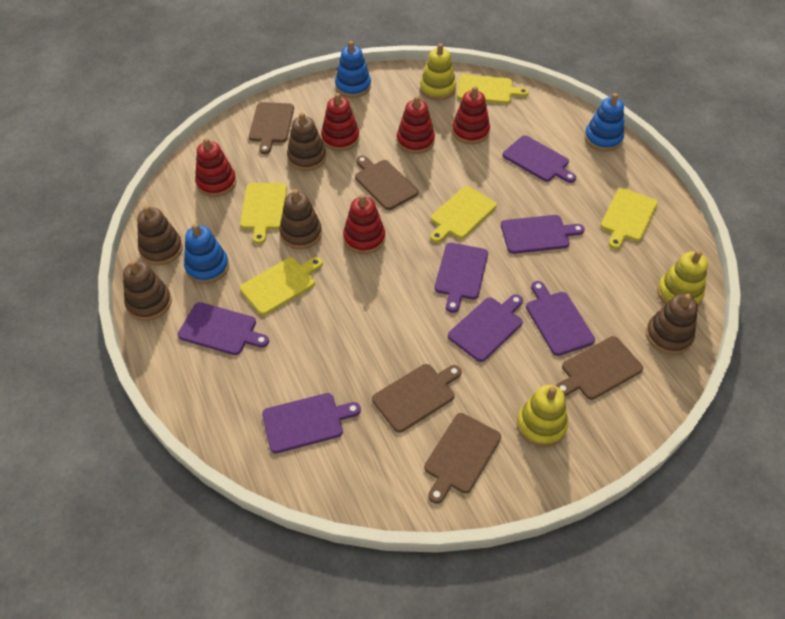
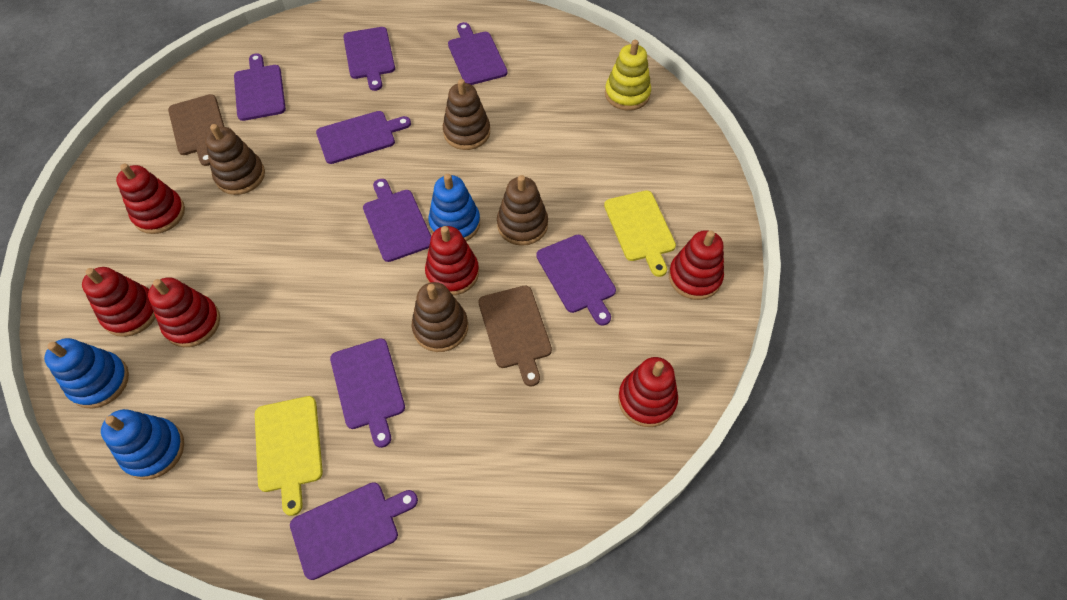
brown cutting board: [249,102,294,154] [355,156,418,210] [372,364,462,433] [424,413,501,504] [556,336,643,400] = 5 -> [168,94,224,166] [478,286,552,387] = 2
brown stacking toy: [123,260,172,321] [137,205,183,266] [279,189,322,249] [287,112,326,171] [646,294,698,355] = 5 -> [205,124,265,195] [412,282,468,352] [443,79,490,150] [497,175,548,246] = 4
purple cutting board: [178,302,269,355] [262,393,361,453] [435,243,488,313] [448,294,523,362] [501,215,585,254] [503,135,576,183] [526,281,595,356] = 7 -> [234,53,286,121] [290,482,418,580] [316,111,411,164] [330,338,405,448] [343,27,395,91] [363,179,431,262] [448,22,508,85] [536,235,616,326] = 8
red stacking toy: [195,138,237,197] [321,93,359,151] [343,194,385,254] [397,96,435,154] [452,86,490,144] = 5 -> [82,267,156,337] [116,163,185,234] [148,277,220,347] [425,226,479,295] [618,357,678,427] [669,230,724,300] = 6
yellow cutting board: [240,183,287,244] [240,257,323,315] [430,186,497,243] [457,75,529,104] [601,188,658,249] = 5 -> [255,396,323,516] [604,190,676,277] = 2
yellow stacking toy: [420,43,456,100] [517,385,568,447] [657,250,708,305] = 3 -> [605,40,651,111] = 1

